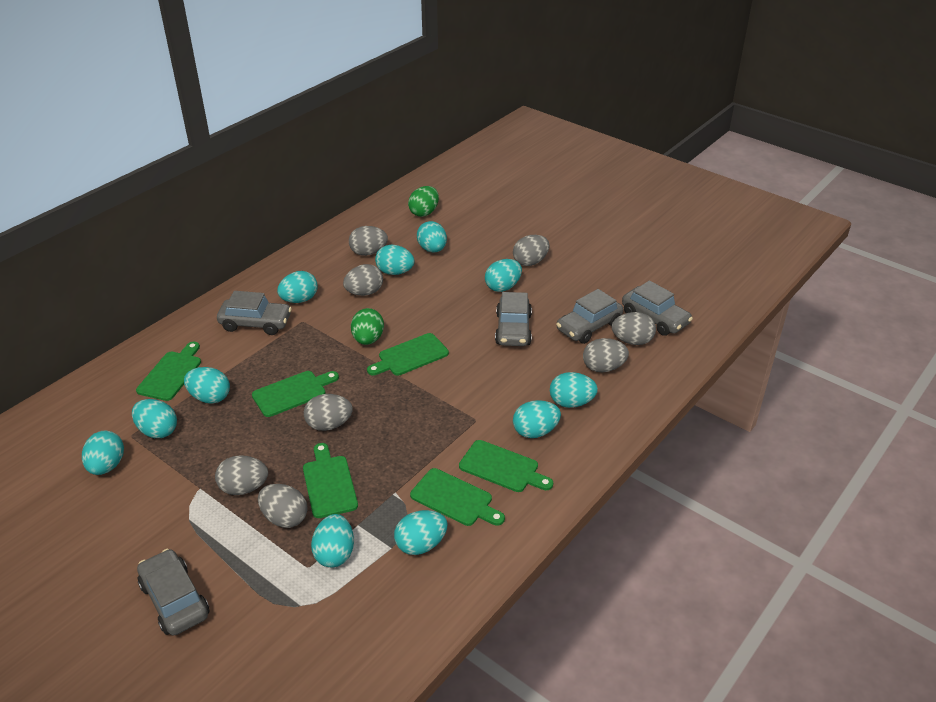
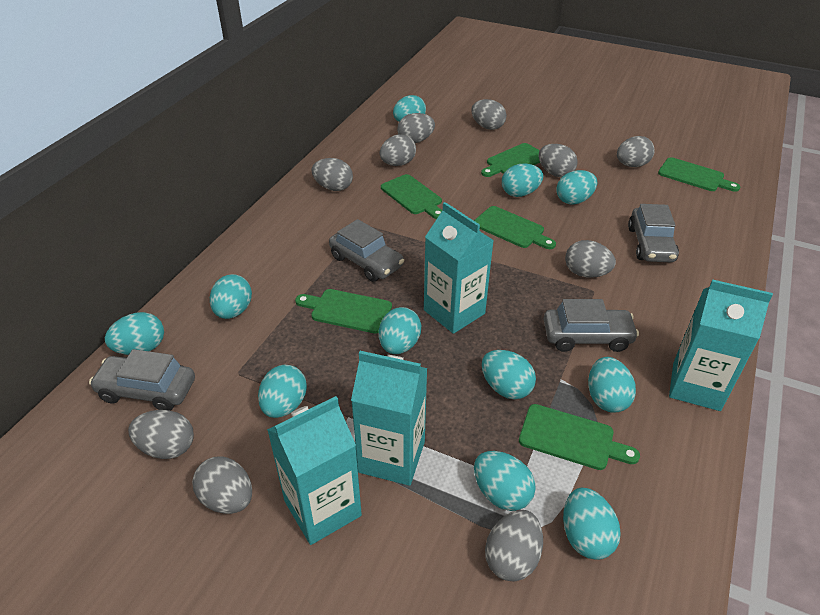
green egg: [351,308,384,345] [408,186,439,217] = 2 -> none = 0
grey car: [137,549,209,635] [217,291,292,335] [495,292,532,346] [556,289,623,344] [622,280,693,336] = 5 -> [89,349,195,411] [329,219,404,282] [544,299,639,352] [628,204,679,262] = 4
grey egg: [215,455,268,495] [258,484,308,528] [304,394,353,431] [343,264,383,296] [349,226,388,256] [513,235,549,266] [583,338,629,372] [612,312,656,345] = 8 -> [128,410,194,459] [192,457,252,514] [311,158,353,191] [380,134,416,166] [397,113,435,143] [471,99,507,130] [485,510,543,582] [539,144,578,177] [565,240,616,278] [617,136,655,167] = 10
turquoise carton: none = 0 -> [267,396,362,545] [351,351,428,486] [424,202,494,334] [669,279,773,411] = 4

